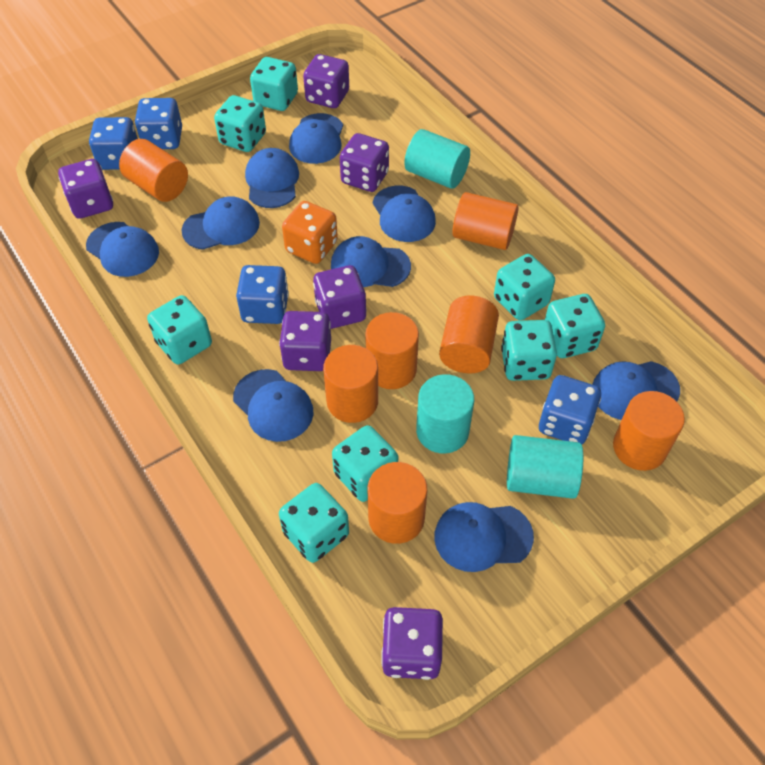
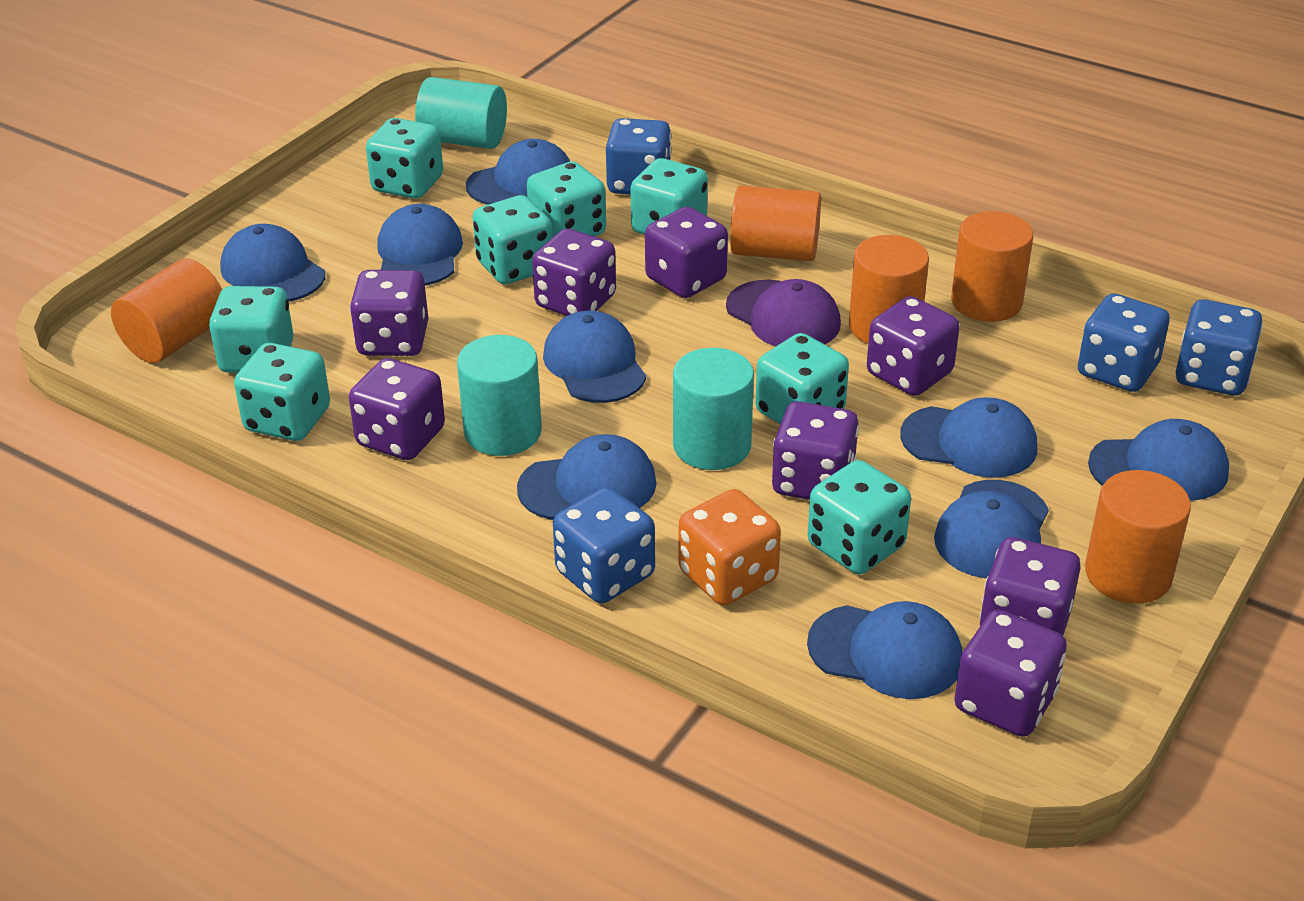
orange cylinder: [119,139,188,202] [323,345,378,423] [365,312,419,389] [368,462,427,544] [439,295,499,374] [453,192,518,250] [613,391,685,471] = 7 -> [111,258,222,363] [730,185,821,261] [849,235,929,344] [951,211,1033,322] [1085,470,1191,604] = 5
purple cap: none = 0 -> [726,279,841,347] = 1
purple dice: [58,159,113,219] [279,311,331,371] [303,54,349,108] [313,265,367,329] [340,133,389,192] [381,607,443,680] = 6 -> [349,358,445,460] [350,270,428,356] [532,229,616,316] [645,207,728,298] [772,401,859,500] [867,296,959,396] [954,610,1067,737] [980,537,1081,636] = 8

